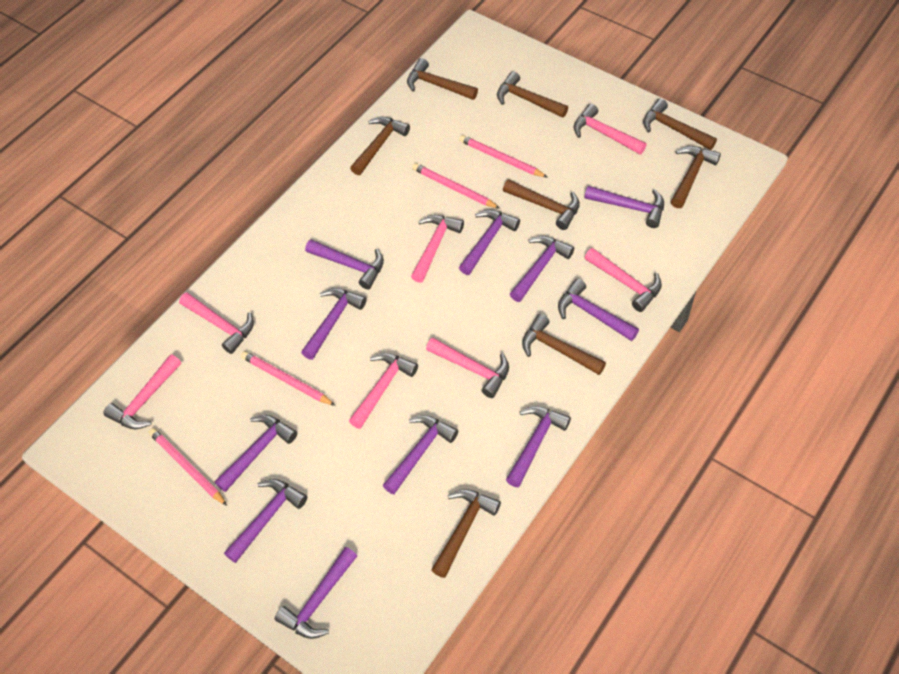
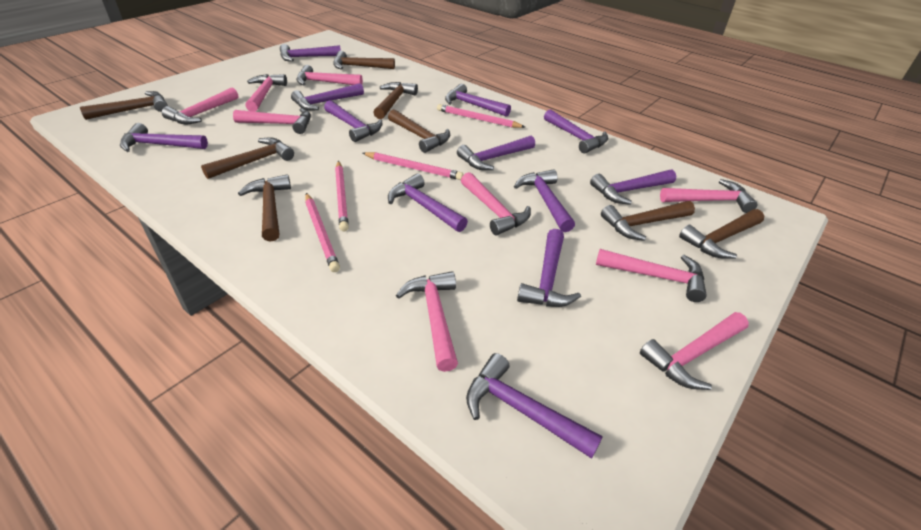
pink hammer: [103,354,181,429] [179,292,254,354] [349,353,418,429] [411,215,464,283] [426,338,509,398] [574,104,647,154] [585,248,662,312] = 7 -> [162,87,238,124] [233,108,311,134] [245,74,287,112] [296,65,363,86] [396,271,458,372] [461,172,531,235] [596,249,707,302] [640,312,749,390] [660,179,757,213] = 9
purple hammer: [215,415,297,492] [224,479,307,563] [275,547,357,639] [301,288,366,360] [305,240,384,289] [382,415,458,494] [459,210,520,275] [506,406,571,487] [510,236,574,302] [558,278,639,341] [585,186,664,228] = 11 -> [120,123,208,152] [280,44,341,62] [291,83,364,111] [324,100,382,142] [388,174,468,232] [445,84,511,117] [457,136,535,170] [466,353,603,459] [514,169,575,232] [517,229,581,307] [544,109,608,153] [590,170,676,205] = 12

